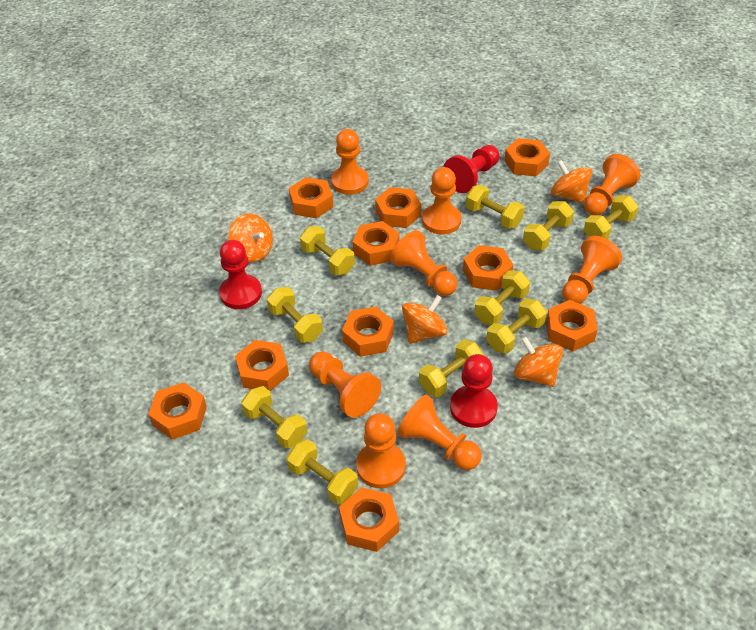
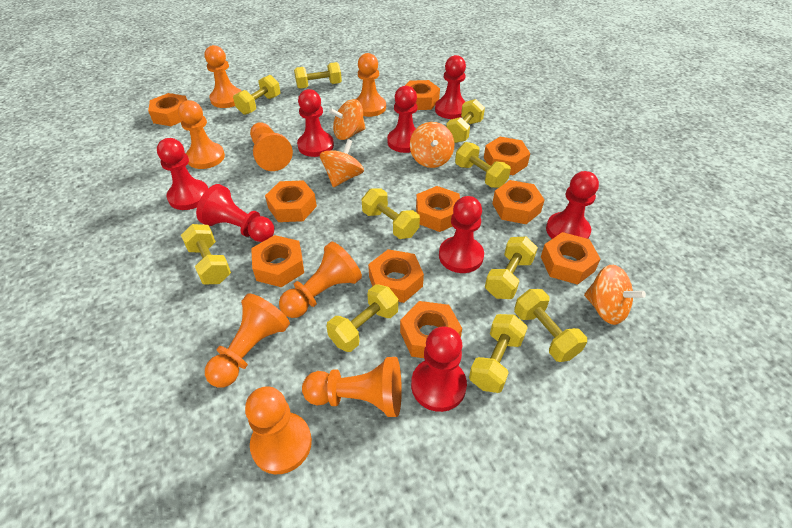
red pawn: [219,240,262,309] [444,145,500,193] [450,354,498,428] = 3 -> [157,138,208,210] [196,184,274,242] [297,89,334,157] [387,86,417,153] [411,327,467,412] [435,55,466,119] [439,196,484,273] [546,171,599,239] = 8

